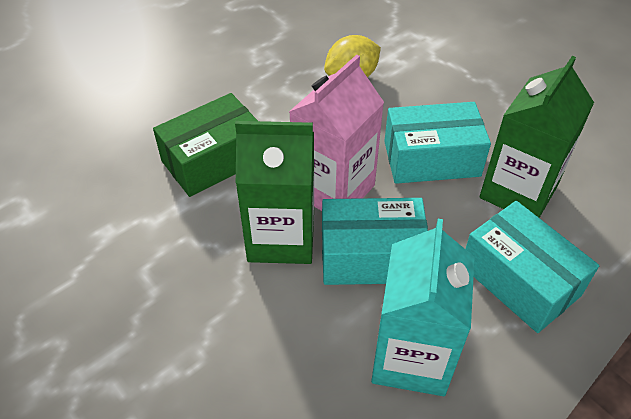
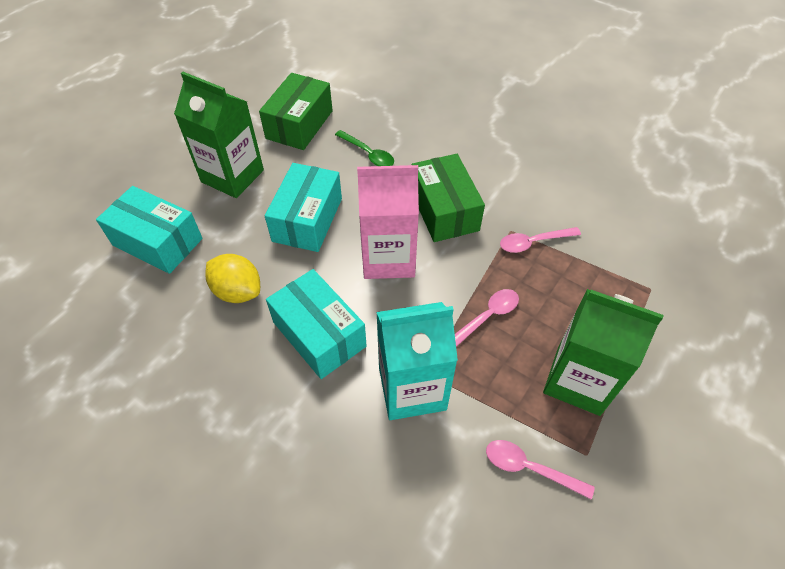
green box: [153,93,258,197] = 1 -> [259,73,333,150] [412,154,485,242] = 2
green spoon: none = 0 -> [335,130,394,166] = 1
pink spoon: none = 0 -> [455,289,519,347] [486,440,595,499] [500,227,581,253] = 3

